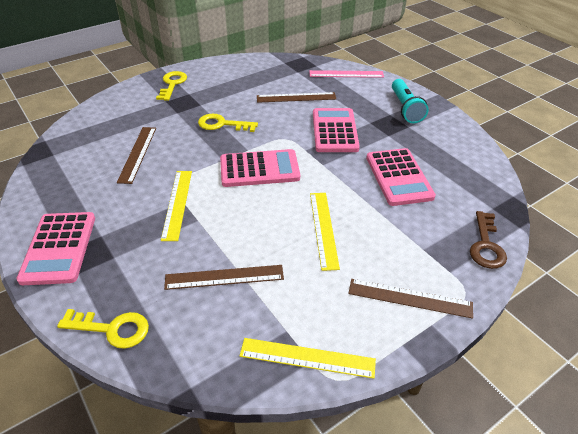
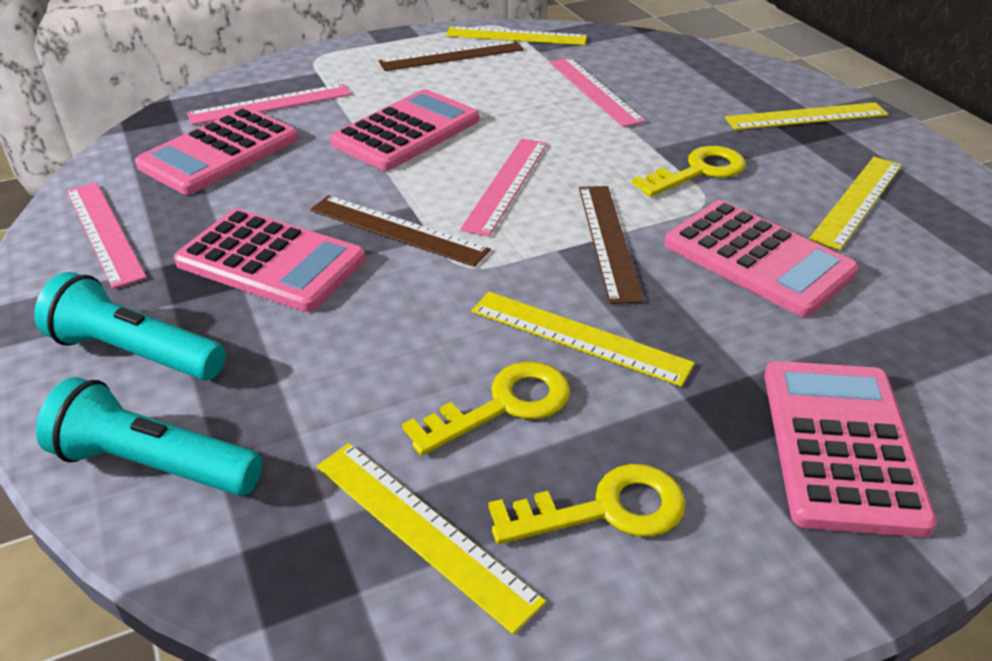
brown key: [470,211,507,269] = 1 -> none = 0
brown ruler: [117,127,156,184] [164,265,284,290] [257,92,336,103] [348,279,473,319] = 4 -> [310,195,491,267] [379,40,524,71] [579,186,644,304] = 3
pink calculator: [16,212,95,285] [220,149,300,187] [313,108,360,152] [366,148,436,206] = 4 -> [135,107,298,195] [174,209,366,312] [330,89,479,171] [664,200,859,317] [764,361,937,537] = 5
pink ruler: [309,70,384,78] = 1 -> [66,182,147,289] [187,84,351,125] [460,139,547,236] [549,58,646,127] = 4
turquoise flashlight: [392,79,429,123] = 1 -> [34,272,226,380] [36,377,262,496] = 2
yellow ruler: [161,171,192,241] [240,338,376,379] [310,193,340,271] = 3 -> [316,443,546,634] [446,26,587,45] [471,292,695,387] [725,102,889,130] [809,157,902,250] = 5

